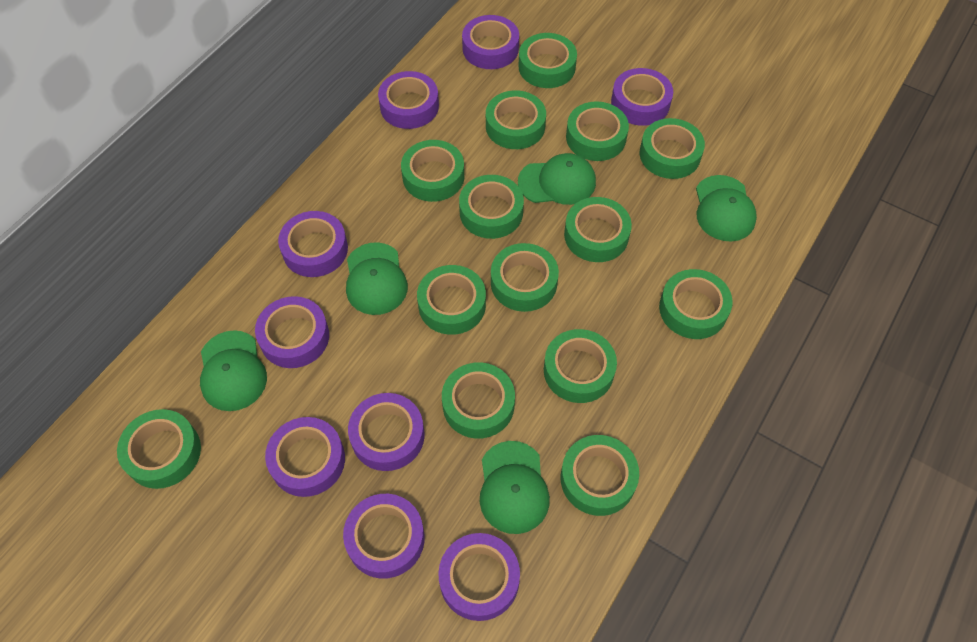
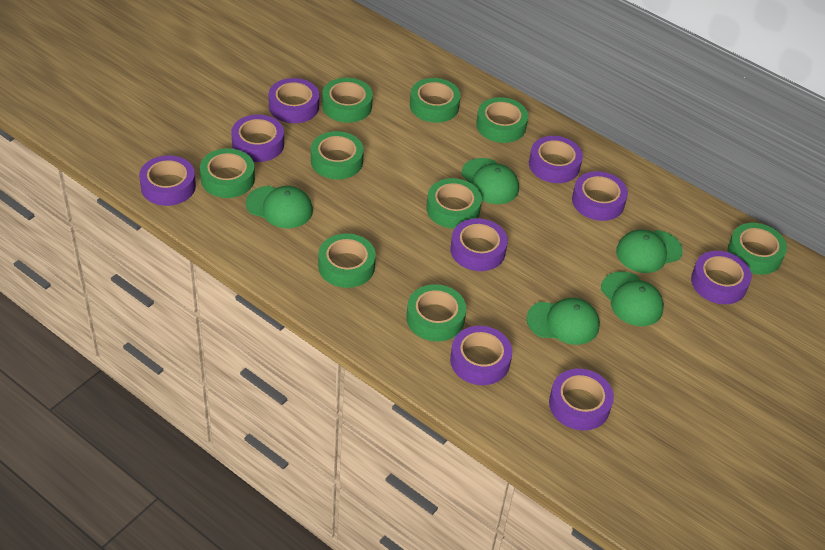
green tape: [117,409,201,489] [401,140,464,202] [417,265,486,335] [442,362,515,439] [459,175,524,239] [486,90,546,149] [491,243,559,312] [519,33,577,88] [544,329,617,403] [561,435,639,516] [564,197,632,262] [566,101,629,161] [640,118,705,179] [659,269,733,339] = 14 -> [200,148,255,198] [311,131,364,179] [318,233,376,288] [322,78,373,123] [406,284,466,342] [410,78,461,123] [426,178,482,229] [476,97,528,143] [727,223,787,275] = 9

